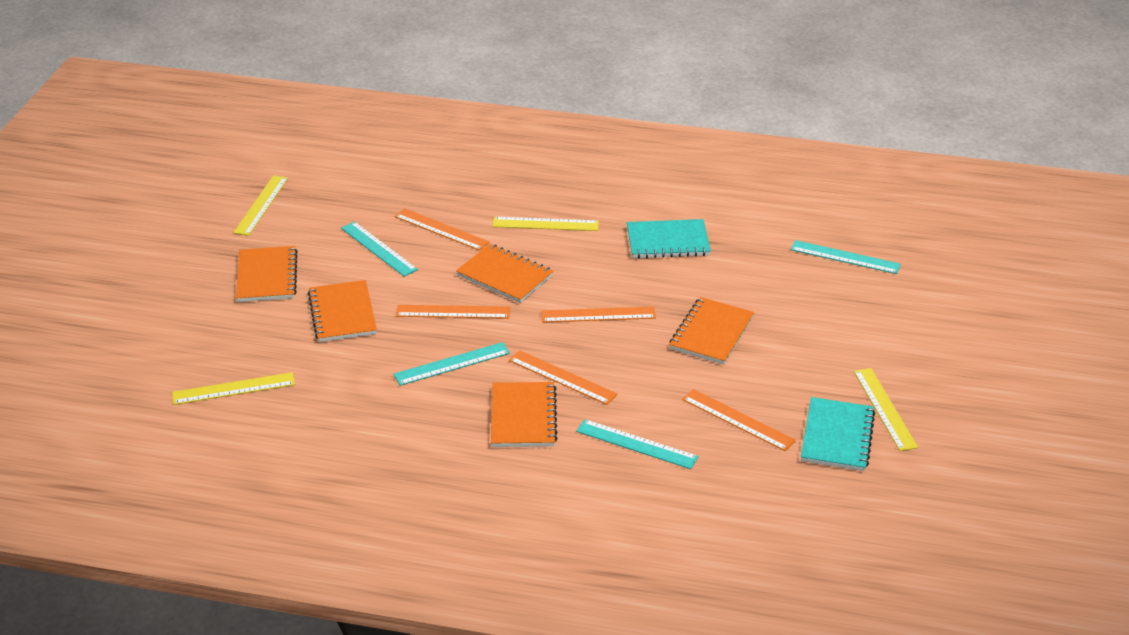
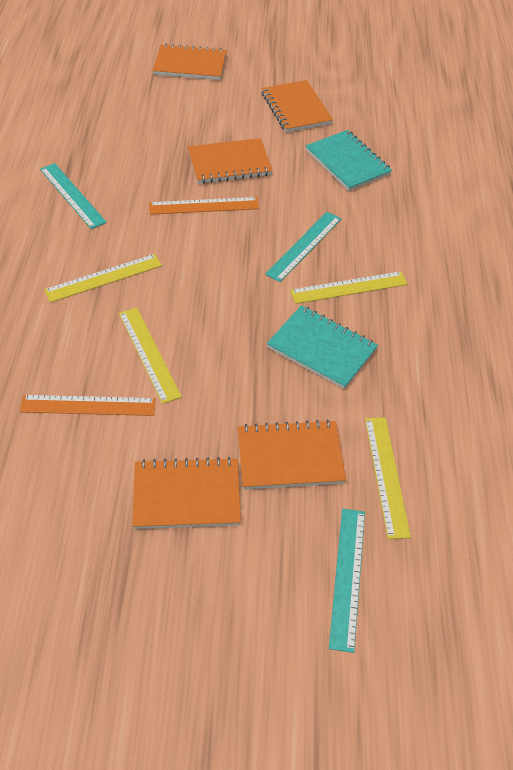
orange ruler: [394,208,489,251] [396,305,510,319] [509,350,618,405] [541,307,656,323] [682,389,796,451] = 5 -> [20,395,156,416] [149,197,259,215] = 2
turquoise ruler: [341,221,418,277] [394,342,510,386] [576,419,699,469] [791,240,901,274] = 4 -> [40,163,107,229] [265,212,341,282] [329,509,365,653] = 3

